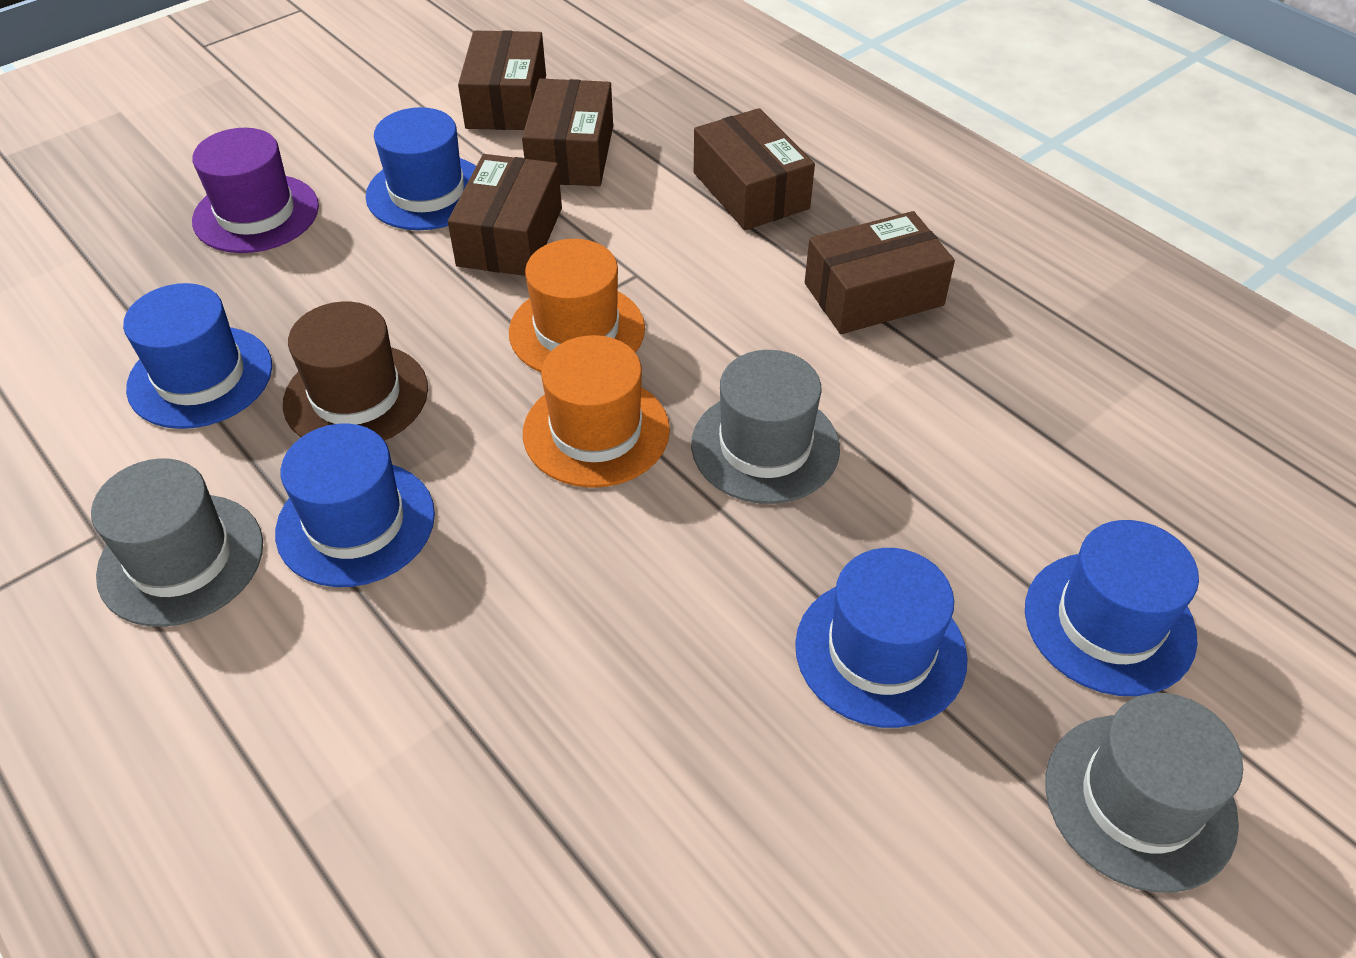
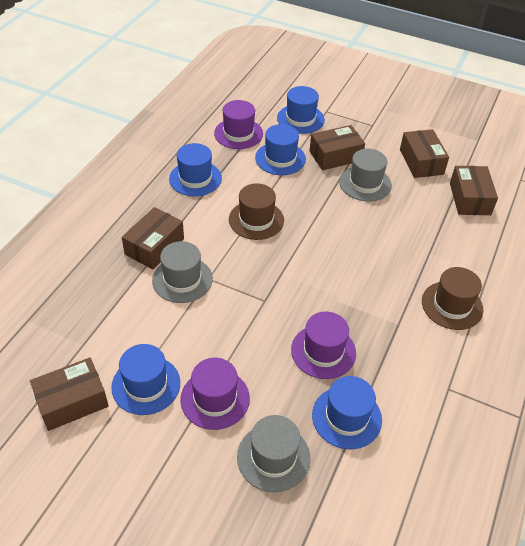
brown hat: [283,302,428,441] = 1 -> [229,184,284,240] [422,267,484,330] = 2
orange hat: [509,239,645,372] [523,335,670,488] = 2 -> none = 0
purple hat: [192,128,319,253] = 1 -> [181,358,250,430] [214,100,263,149] [291,312,356,379] = 3

